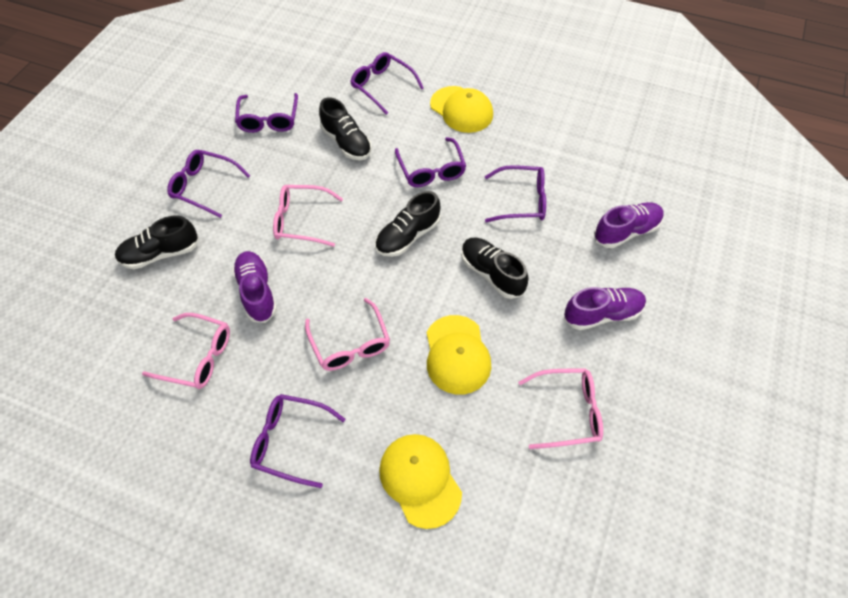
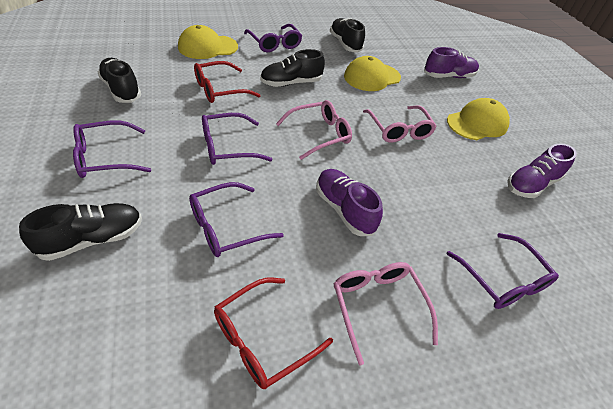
pink glasses: [142,313,230,389] [273,185,343,247] [305,298,390,371] [518,368,603,449] = 4 -> [276,100,352,160] [333,262,438,365] [363,106,437,143] = 3
purple glasses: [167,150,250,218] [235,93,298,133] [250,394,345,488] [350,52,424,115] [395,137,466,187] [485,165,546,222] = 6 -> [73,120,151,178] [189,182,284,257] [202,113,272,165] [244,24,302,52] [446,233,559,309] = 5
red glasses: none = 0 -> [194,61,261,103] [214,278,333,389] = 2

